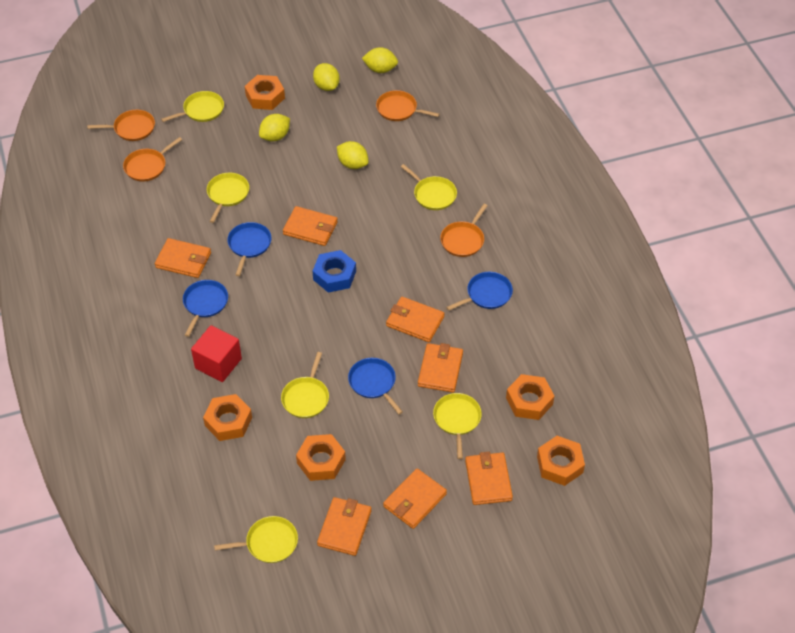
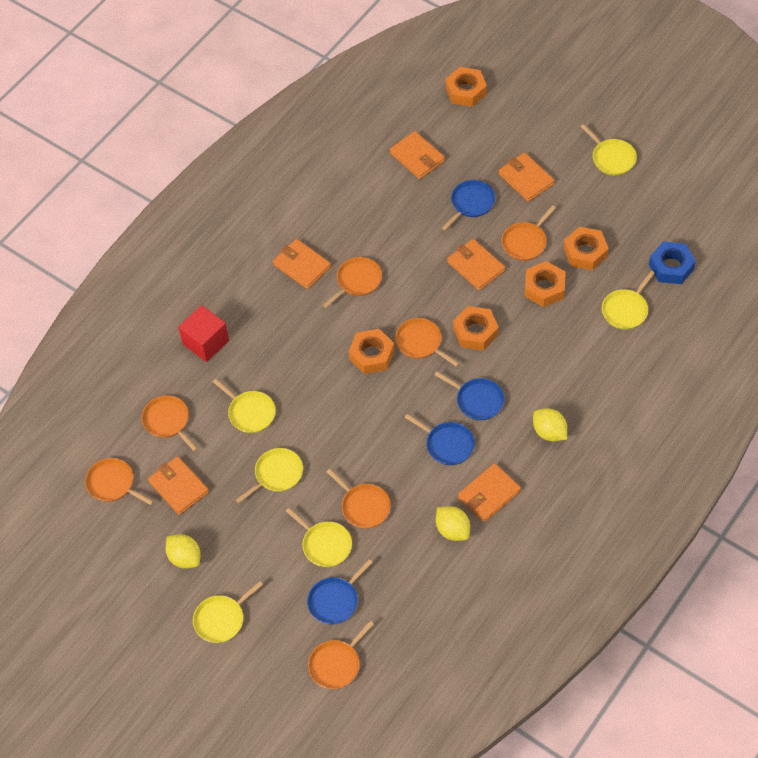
orange pan: [87,110,155,141] [123,137,182,181] [376,90,440,121] [440,204,488,257] = 4 -> [85,458,154,505] [142,395,198,452] [308,621,374,689] [323,257,382,308] [327,469,391,529] [395,318,460,367] [501,205,556,261] = 7
orange wallet: [155,238,211,278] [283,206,338,246] [317,497,371,556] [383,468,447,529] [386,297,444,342] [418,343,463,393] [465,452,513,505] = 7 -> [148,456,209,515] [273,239,331,289] [390,131,445,179] [447,239,505,290] [458,463,521,522] [499,153,555,202] = 6
yellow lemon: [259,114,290,141] [313,63,340,91] [337,141,369,169] [362,47,398,73] = 4 -> [166,534,201,569] [436,506,470,541] [533,408,567,441] = 3

